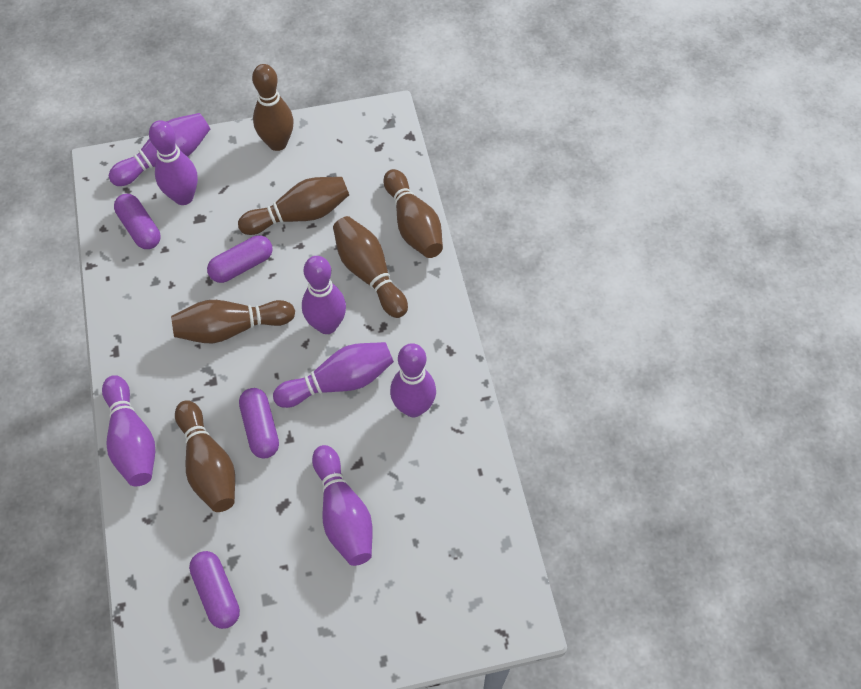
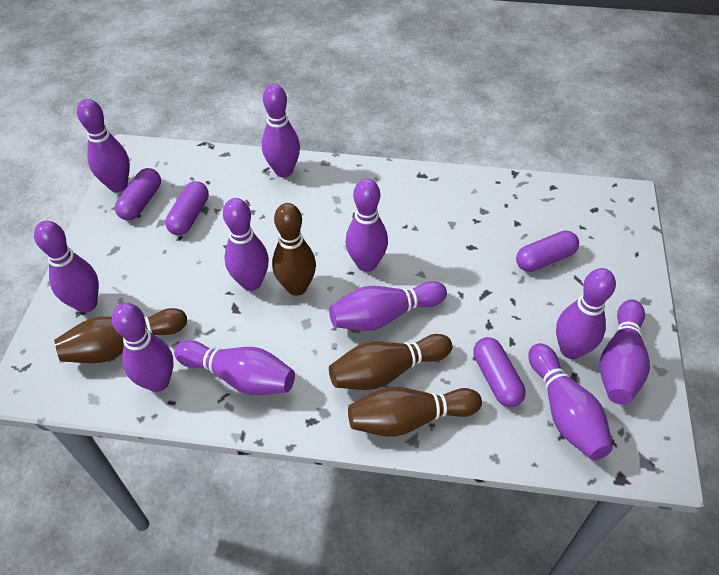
brown bowling pin: [171,300,295,343] [175,400,235,512] [238,177,349,235] [252,64,294,151] [333,216,408,318] [383,169,443,258] = 6 -> [54,308,187,363] [272,203,316,296] [329,334,452,390] [348,387,482,437] = 4
purple bowling pin: [102,375,155,486] [109,113,210,186] [149,120,198,205] [273,342,394,408] [302,256,346,334] [312,445,373,566] [390,343,436,417] = 7 -> [34,221,99,313] [77,99,130,192] [112,303,174,392] [174,340,295,395] [223,198,269,291] [262,84,300,177] [329,281,447,331] [345,179,388,272] [529,343,613,460] [556,268,616,359] [599,299,650,405] = 11

